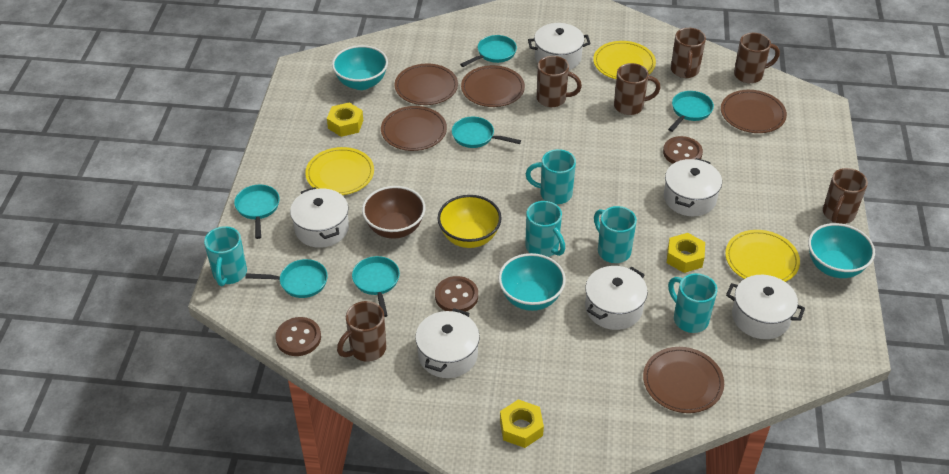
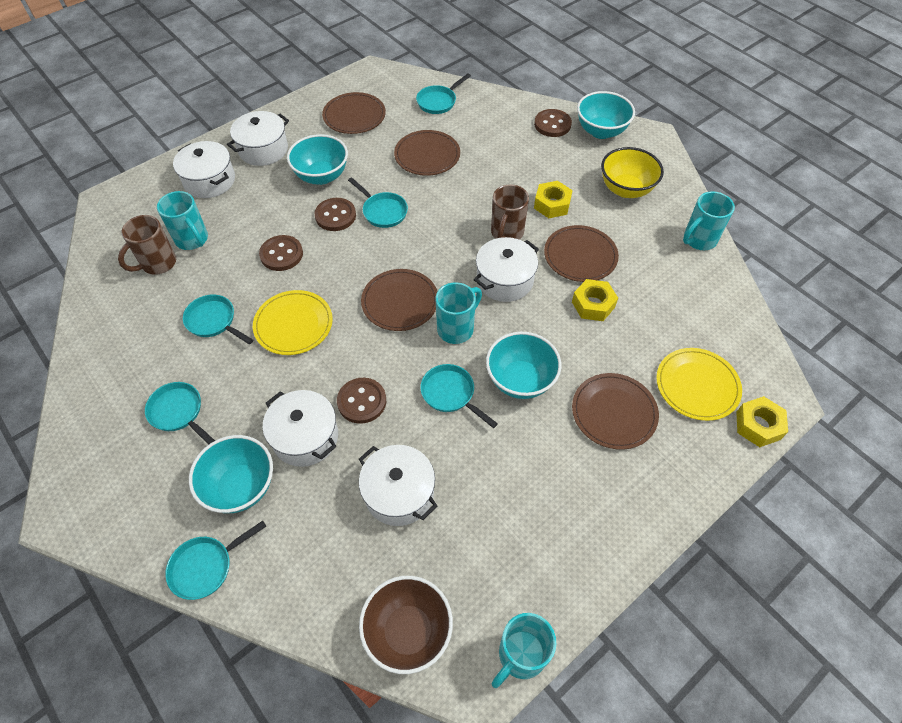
brown button: [275,317,321,356] [435,276,478,312] [663,136,703,164] = 3 -> [259,235,303,271] [315,198,356,231] [337,378,386,424] [534,109,572,137] = 4
brown mug: [337,301,386,362] [537,56,582,107] [614,63,660,115] [671,28,706,78] [734,33,780,83] [823,168,868,224] = 6 -> [118,215,176,275] [491,184,529,240] = 2
turquoise bowl: [332,45,388,90] [498,253,566,311] [808,223,875,278] = 3 -> [189,435,273,513] [287,134,348,185] [486,332,561,399] [577,91,635,139] = 4
turquoise mug: [204,226,247,286] [525,201,565,257] [526,149,576,204] [594,206,637,263] [668,273,717,333] = 5 -> [157,191,208,250] [436,282,482,344] [492,613,556,688] [683,191,735,250] = 4
white pot: [290,187,349,248] [415,308,480,378] [528,23,591,70] [585,266,648,330] [664,158,722,216] [726,275,805,339] = 6 -> [173,141,235,198] [227,111,289,166] [263,390,338,467] [359,445,437,526] [474,237,539,302] = 5
yellow plate: [305,147,374,195] [593,41,656,79] [725,230,800,282] = 3 -> [253,290,333,355] [656,348,742,421] = 2

